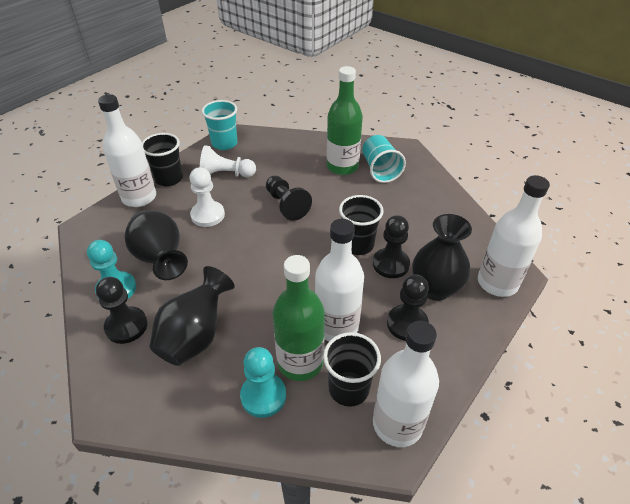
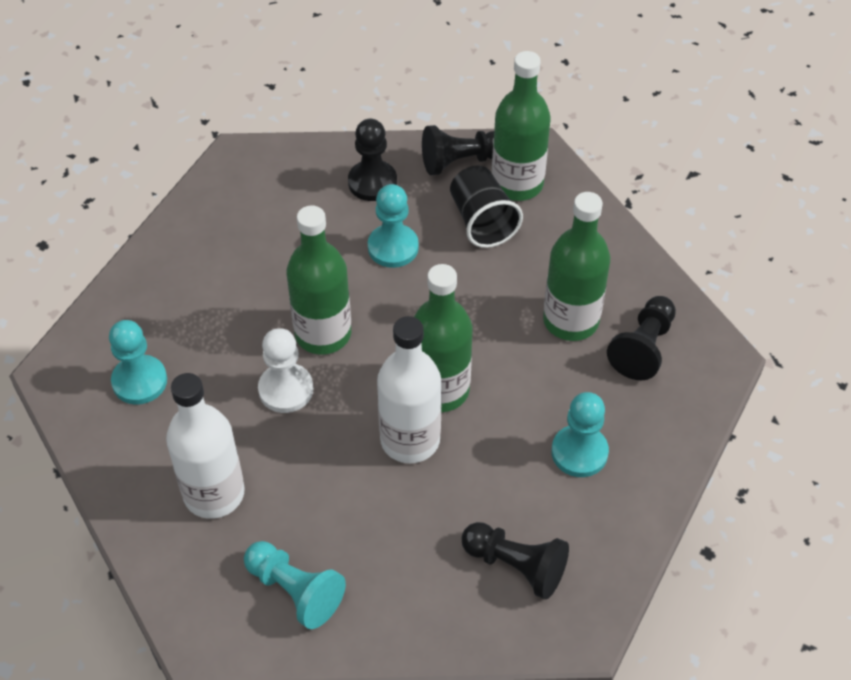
black cup: [142,133,183,186] [323,332,381,407] [339,195,384,255] = 3 -> [450,165,523,248] = 1
black vase: [124,210,188,280] [149,266,235,366] [412,214,472,301] = 3 -> none = 0
green bottle: [273,255,325,381] [327,66,363,175] = 2 -> [286,205,351,355] [414,264,472,412] [492,51,551,201] [543,192,610,341] = 4
turquoise cup: [202,100,237,150] [362,135,406,183] = 2 -> none = 0
turquoise pawn: [87,240,136,299] [240,347,286,418] = 2 -> [109,320,167,405] [244,541,346,629] [368,184,419,268] [551,392,609,477] = 4
white bottle: [98,94,156,207] [315,219,364,341] [373,321,439,447] [478,175,550,297] = 4 -> [166,373,245,519] [377,316,441,463] = 2
white pawn: [189,167,225,227] [200,145,256,177] = 2 -> [258,328,313,413] = 1

